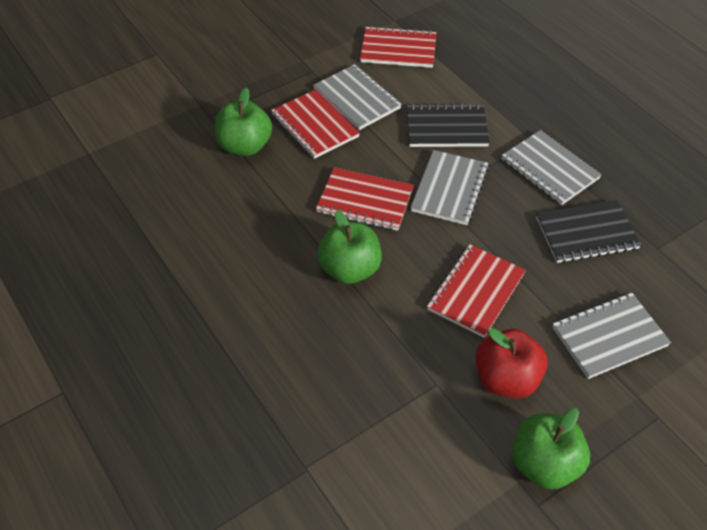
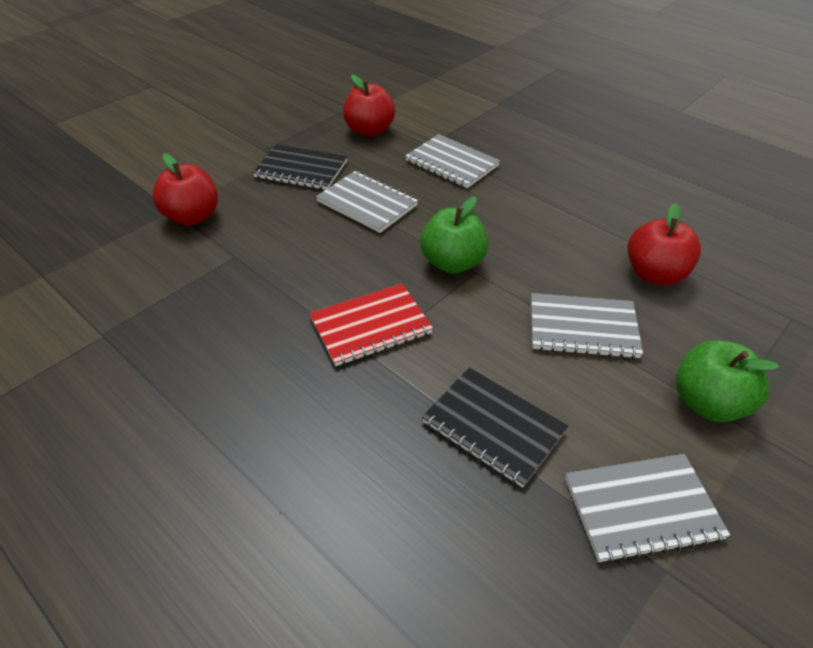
green apple: [215,88,272,156] [317,210,382,284] [512,408,590,490] = 3 -> [420,196,489,274] [676,340,779,422] = 2
red apple: [476,328,548,398] = 1 -> [152,153,218,226] [343,74,395,137] [627,203,701,285] = 3
red notebook: [271,89,360,159] [316,167,414,231] [360,26,437,68] [427,244,526,338] = 4 -> [309,284,433,366] = 1

